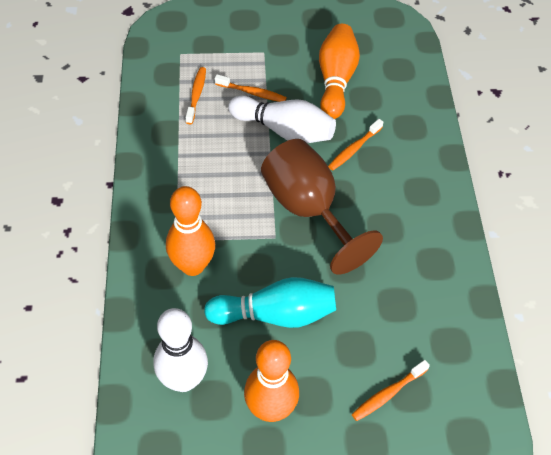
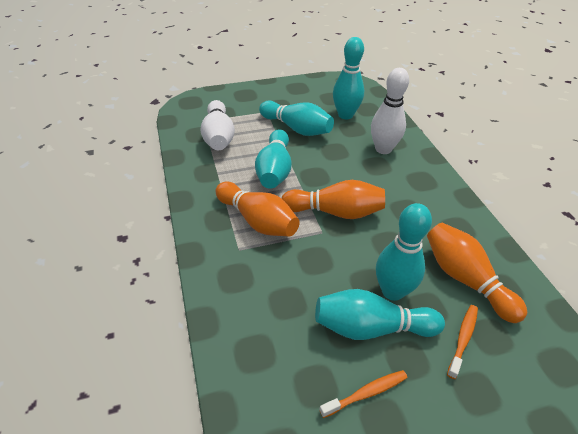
brown goblet: [261,139,383,275] = 1 -> none = 0
orange toothbrush: [186,67,206,124] [215,74,287,102] [328,119,383,171] [352,360,430,421] = 4 -> [319,370,408,418] [447,305,478,379] = 2
turquoise bowling pin: [204,277,336,328] = 1 -> [255,129,291,189] [259,101,334,136] [315,289,445,340] [333,37,364,119] [376,203,432,301] = 5

